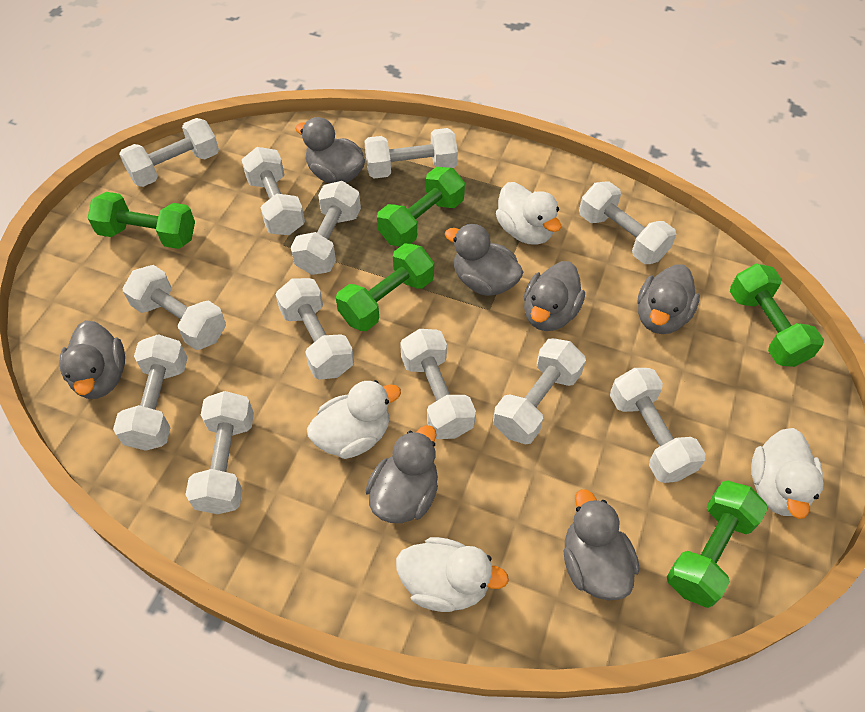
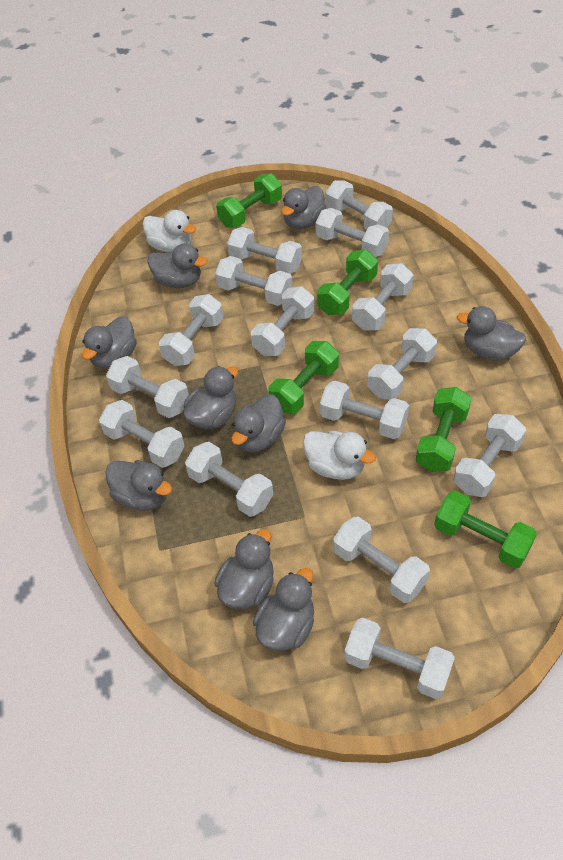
grey duck: [59,320,125,399] [295,117,365,183] [365,425,438,523] [445,224,524,296] [524,261,585,331] [563,489,639,600] [637,264,700,334] = 7 -> [82,316,137,369] [105,460,172,511] [147,243,207,288] [183,366,239,429] [214,529,274,609] [231,395,286,453] [253,568,314,651] [281,186,326,229] [457,306,526,361] = 9
white duck: [307,380,401,459] [396,537,509,612] [496,182,561,245] [751,428,824,519] = 4 -> [142,210,196,253] [303,431,376,480] = 2
white dumbbell: [113,334,188,451] [119,118,219,187] [123,265,226,350] [185,391,254,514] [241,147,305,235] [275,278,354,380] [291,181,361,275] [364,128,458,179] [400,329,476,439] [493,338,586,445] [579,181,676,264] [610,368,706,483] = 12 -> [99,400,185,468] [106,356,189,418] [159,294,223,366] [185,442,273,517] [215,256,293,306] [227,227,302,274] [251,286,314,356] [316,208,389,257] [320,381,409,439] [325,180,393,230] [333,517,430,603] [344,618,455,699] [352,263,413,331] [368,328,437,400] [453,414,526,497] = 15

